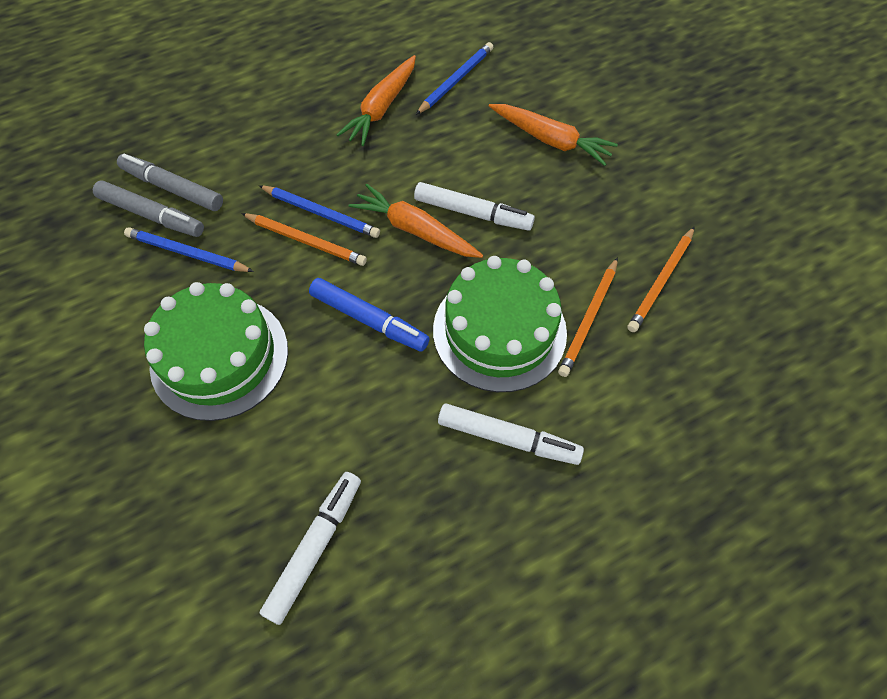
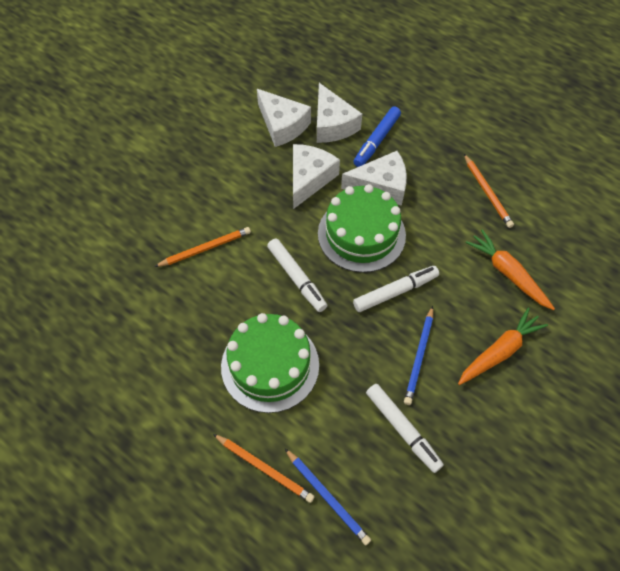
blue pencil: [124,227,254,272] [258,185,380,238] [416,42,493,115] = 3 -> [285,449,371,545] [404,306,433,405] = 2
grey marker: [93,180,204,237] [117,154,223,211] = 2 -> none = 0
orange carrot: [337,55,416,146] [349,184,483,258] [489,104,618,166] = 3 -> [458,307,548,385] [466,229,555,310] = 2
white cheese: none = 0 -> [257,89,311,147] [293,144,340,209] [317,83,362,143] [341,151,407,206] = 4

